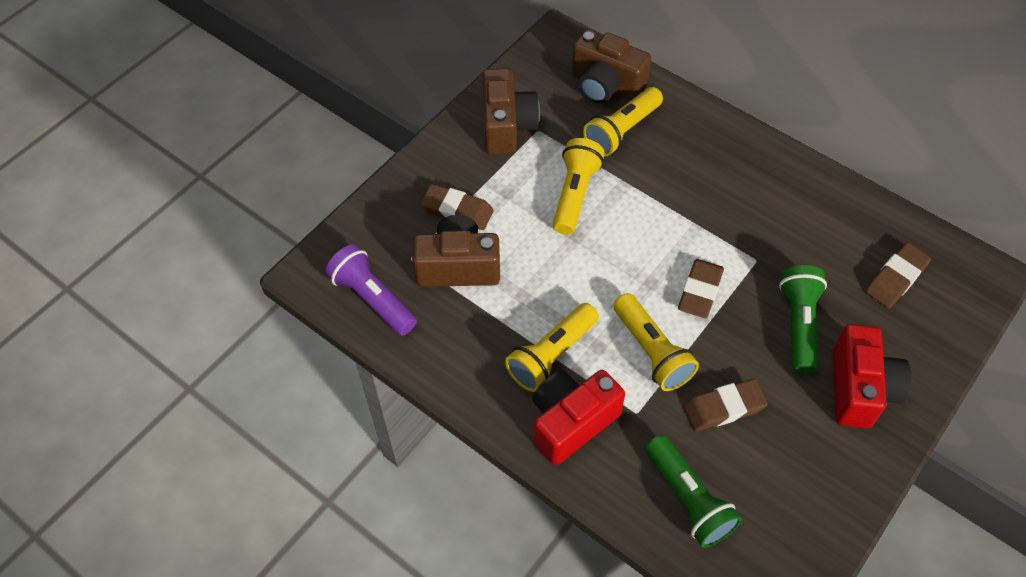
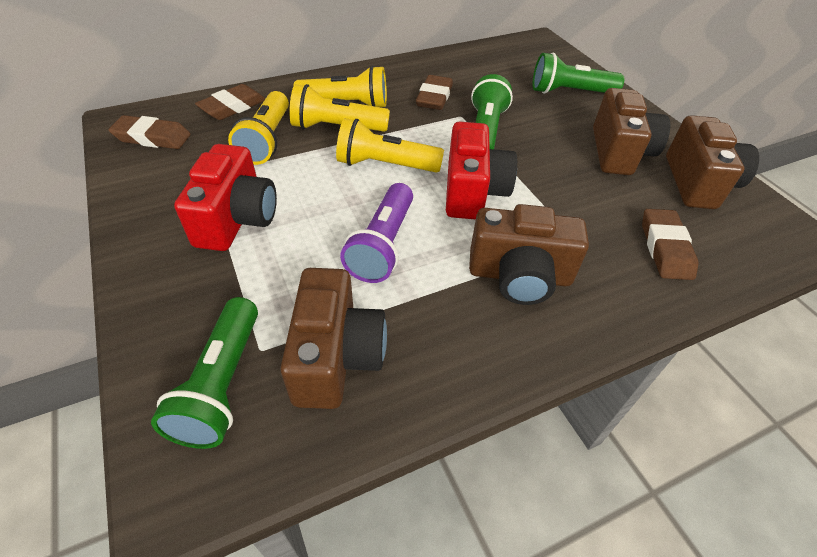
brown camera: [412,215,500,287] [482,68,540,155] [572,29,651,103] = 3 -> [280,268,387,409] [469,204,589,305] [593,88,670,175] [666,115,759,209] = 4
green flashlight: [645,435,742,548] [779,265,827,374] = 2 -> [151,297,258,449] [471,74,513,149] [533,52,624,94] = 3

